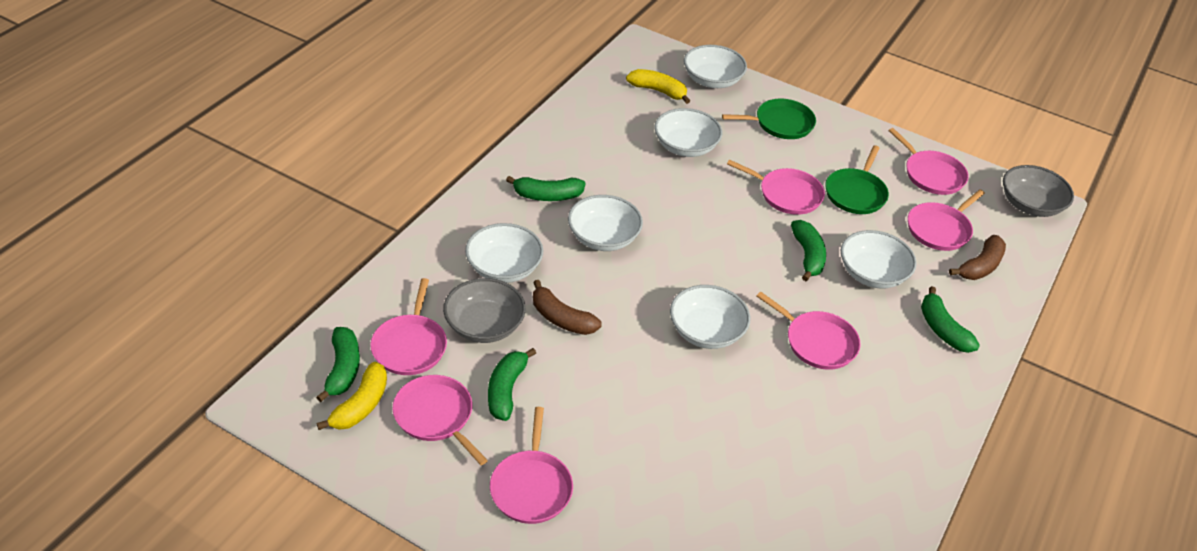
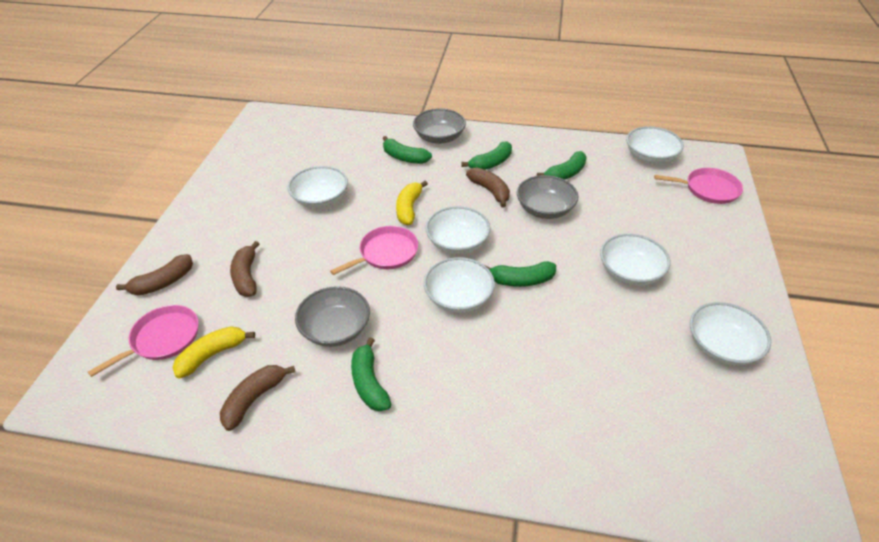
brown banana: [533,280,602,335] [949,235,1006,280] = 2 -> [116,254,193,296] [220,365,295,431] [230,241,259,297] [466,167,510,208] = 4
green pan: [722,99,816,139] [825,145,889,214] = 2 -> none = 0
grey bowl: [443,278,526,343] [1003,165,1074,217] = 2 -> [295,286,370,347] [413,109,466,144] [517,175,578,219] = 3
pink pan: [370,278,447,375] [392,375,488,465] [490,407,573,524] [727,160,825,215] [757,292,861,370] [888,128,969,195] [908,189,985,251] = 7 -> [88,305,199,377] [330,226,418,275] [654,168,743,204] = 3

